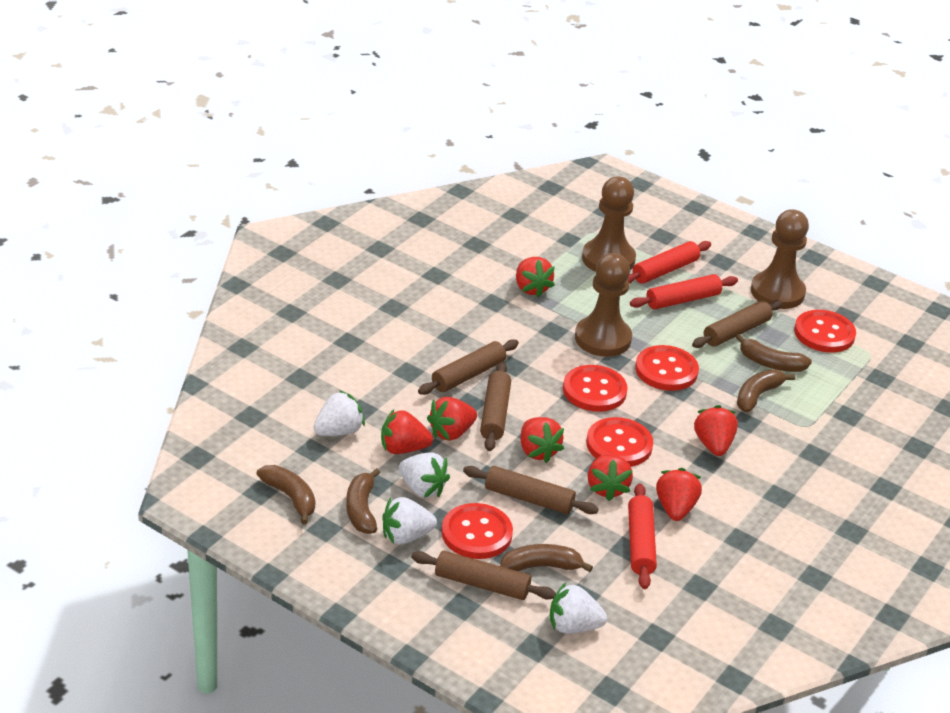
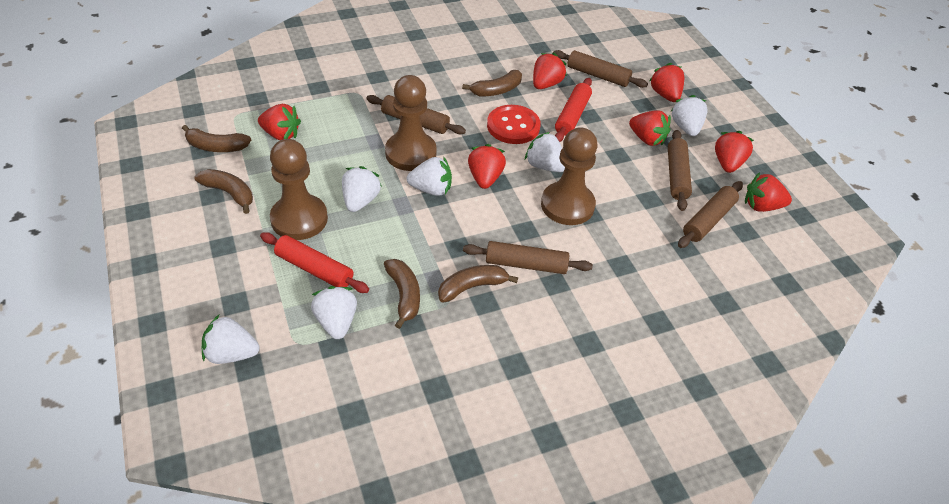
red button: [442,503,513,559] [563,365,628,412] [586,417,653,467] [635,345,699,391] [794,310,856,353] = 5 -> [487,105,541,144] = 1
red rolling pin: [628,241,711,284] [628,483,657,589] [630,274,738,309] = 3 -> [260,232,369,293] [555,78,592,142] = 2
white strawberry: [313,390,365,436] [382,497,437,544] [399,452,450,498] [550,582,607,634] = 4 -> [202,315,260,364] [311,286,357,339] [342,166,381,212] [407,157,452,196] [525,132,565,172] [671,95,708,136] = 6

